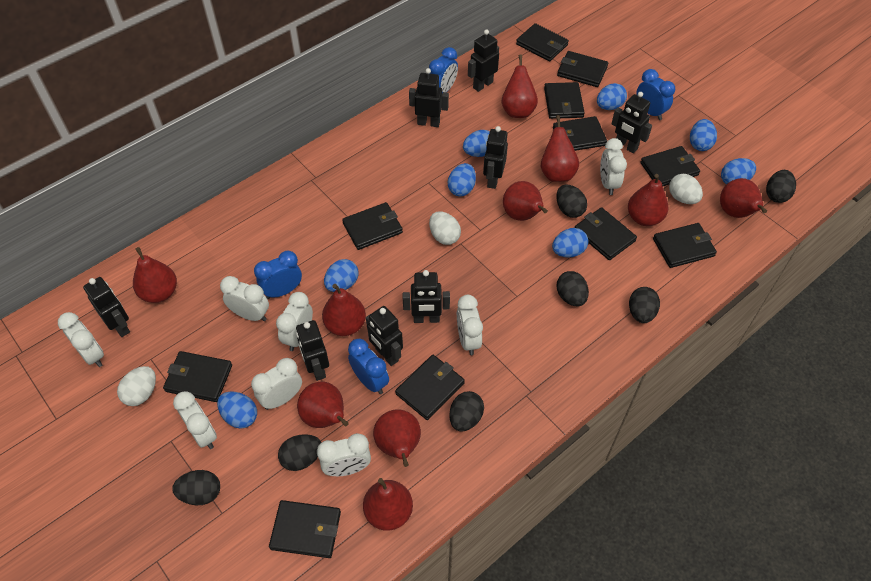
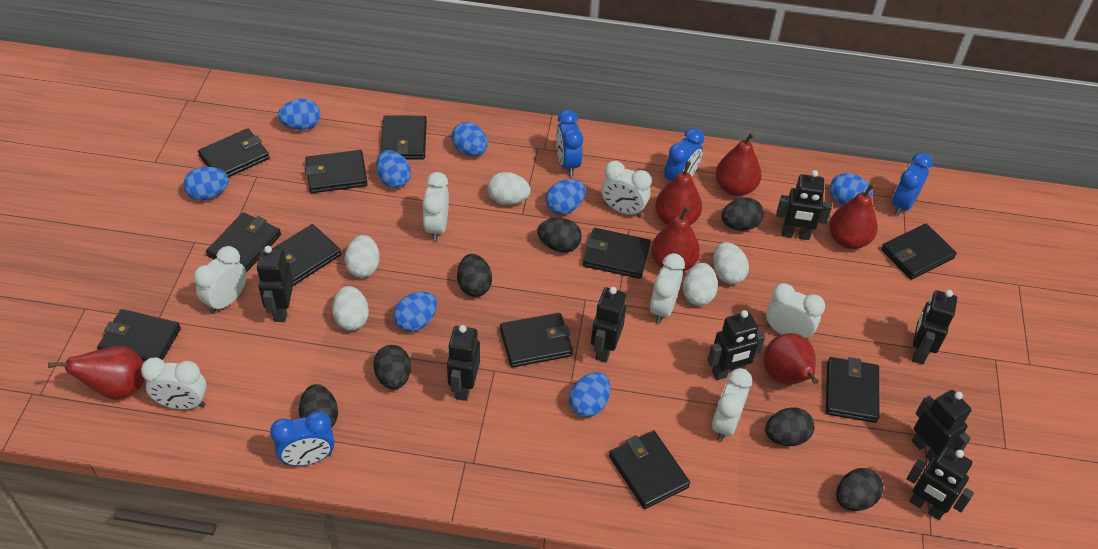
red pear: [133,247,177,303] [297,382,349,428] [322,284,366,336] [363,478,413,531] [373,409,421,467] [502,54,538,118] [503,181,548,221] [541,115,579,182] [628,174,669,226] [720,178,767,218] = 10 -> [48,346,145,400] [651,206,700,272] [655,161,702,225] [715,132,761,196] [764,333,819,385] [829,184,878,249] = 6
white clock: [58,312,104,367] [173,391,217,449] [220,276,269,321] [251,358,302,410] [276,292,313,351] [317,433,371,476] [457,295,483,355] [600,138,627,195] = 8 -> [141,358,207,410] [194,246,247,314] [422,172,449,241] [601,161,652,217] [650,253,685,324] [712,368,752,441] [766,283,825,340] = 7
white egg: [117,366,156,406] [429,211,461,245] [669,174,703,204] = 3 -> [332,286,369,331] [344,235,380,278] [487,172,531,205] [683,263,718,306] [713,242,749,284] = 5

